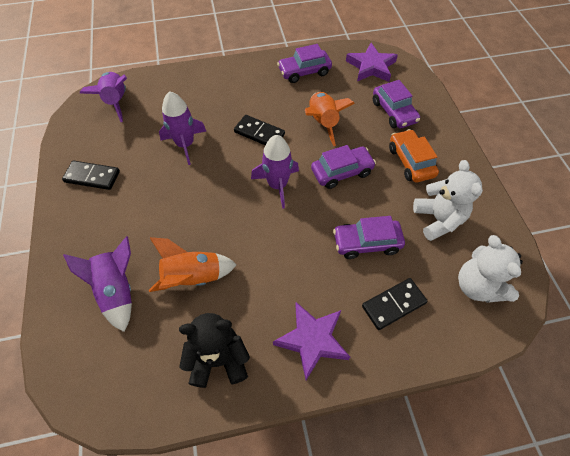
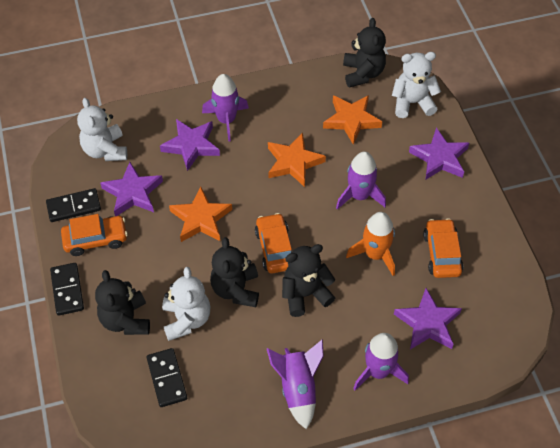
black teddy bear: [179,313,250,388] = 1 -> [95,270,150,335] [210,237,259,307] [282,244,336,317] [343,18,386,88] = 4
orange car: [389,129,439,183] = 1 -> [61,214,128,256] [255,213,292,273] [423,218,463,278] = 3
orange rocket: [149,237,237,292] [305,92,355,146] = 2 -> [346,212,395,276] = 1
orange star: none = 0 -> [169,187,232,242] [268,133,326,187] [323,95,382,145] = 3
purple car: [277,44,332,83] [311,145,376,189] [333,216,405,259] [373,80,420,128] = 4 -> none = 0
purple star: [273,302,350,380] [346,43,398,82] = 2 -> [100,162,163,216] [160,119,220,171] [394,288,462,350] [409,128,469,180] = 4
white teddy bear: [413,160,483,241] [458,235,523,303] = 2 -> [77,98,127,161] [162,267,211,341] [392,52,441,118] = 3

